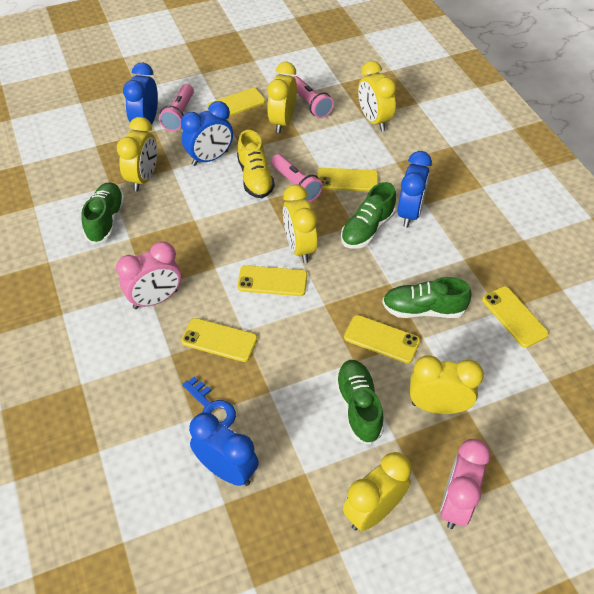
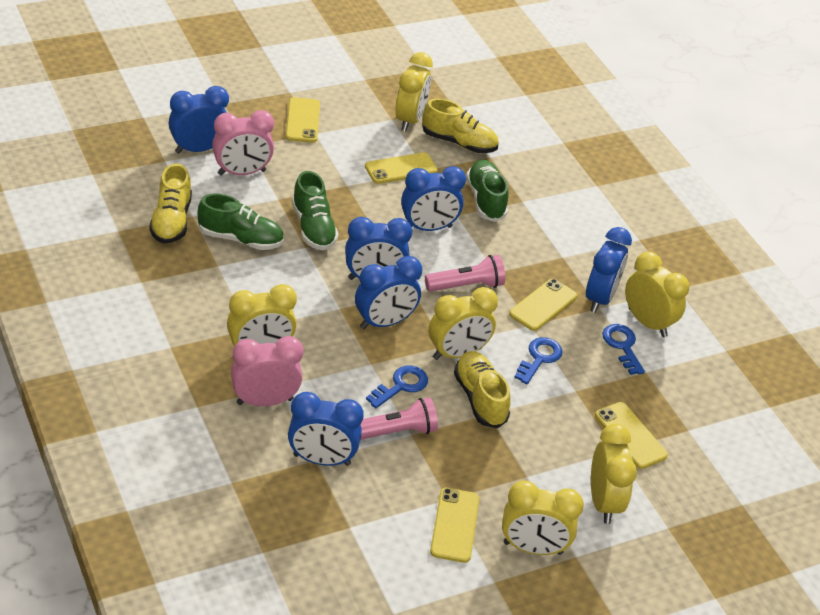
blue clock: [123,62,158,124] [181,101,233,166] [189,413,259,486] [398,151,432,227] = 4 -> [169,86,229,154] [288,392,364,466] [345,217,412,280] [355,256,422,329] [401,166,466,231] [586,227,632,313] = 6
blue key: [182,377,236,427] = 1 -> [366,365,428,408] [514,337,562,384] [602,324,645,375] = 3
green shoe: [81,182,125,244] [335,360,384,445] [341,182,396,249] [382,277,472,318] = 4 -> [198,194,284,250] [292,171,338,251] [466,160,509,222] = 3
pink flashlight: [159,84,194,131] [271,154,323,202] [293,76,334,118] = 3 -> [360,397,438,440] [425,255,505,292] = 2
yellow phone: [181,318,258,362] [207,88,266,116] [237,265,307,296] [317,168,378,192] [344,315,420,363] [482,286,549,348] = 6 -> [286,97,320,143] [365,152,438,184] [430,488,479,563] [509,279,577,331] [595,402,668,469] = 5
yellow shoe: [237,130,275,198] = 1 -> [149,164,192,244] [422,98,498,153] [454,351,511,428] = 3

